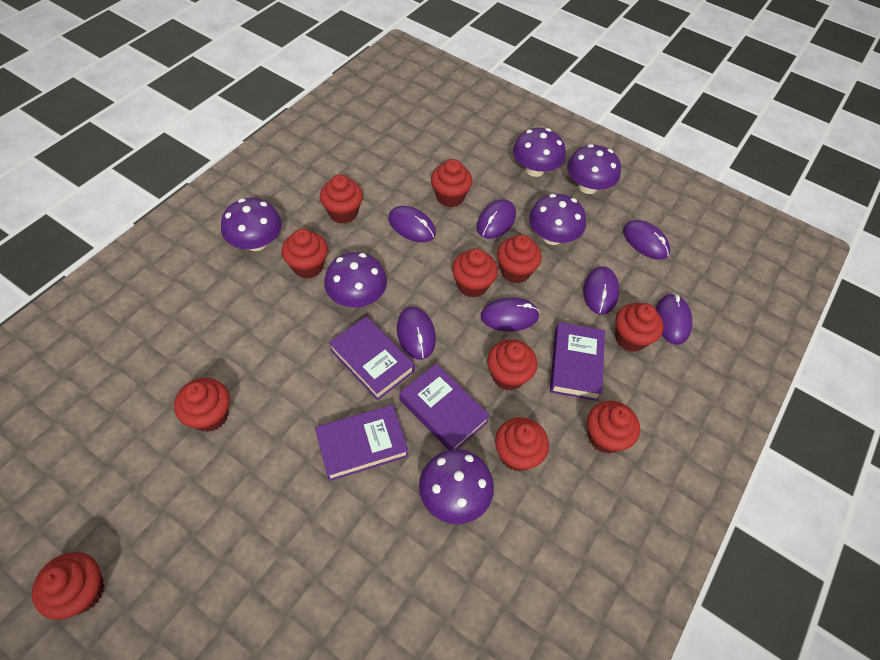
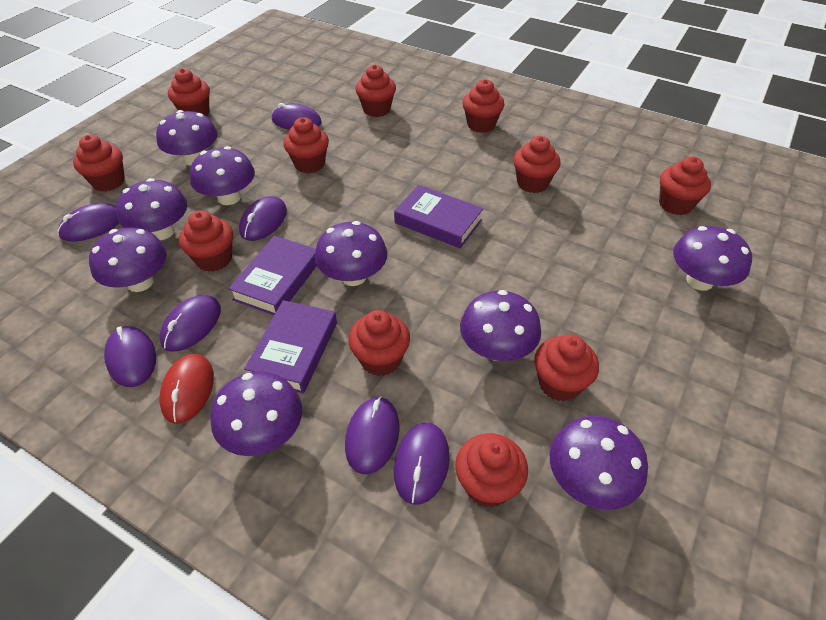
purple book: [315,405,409,481] [329,316,415,400] [399,363,490,450] [550,322,605,401] = 4 -> [228,236,317,315] [244,300,337,394] [394,185,484,248] = 3
purple mushroom: [221,198,282,251] [324,252,387,307] [419,449,494,524] [513,128,566,177] [529,194,586,245] [567,144,621,194] = 6 -> [89,227,167,292] [117,178,188,240] [156,110,218,166] [190,146,255,205] [210,371,302,456] [315,221,387,286] [460,290,541,361] [550,416,648,510] [673,226,752,291] = 9
red mouse: none = 0 -> [159,354,214,424] = 1

